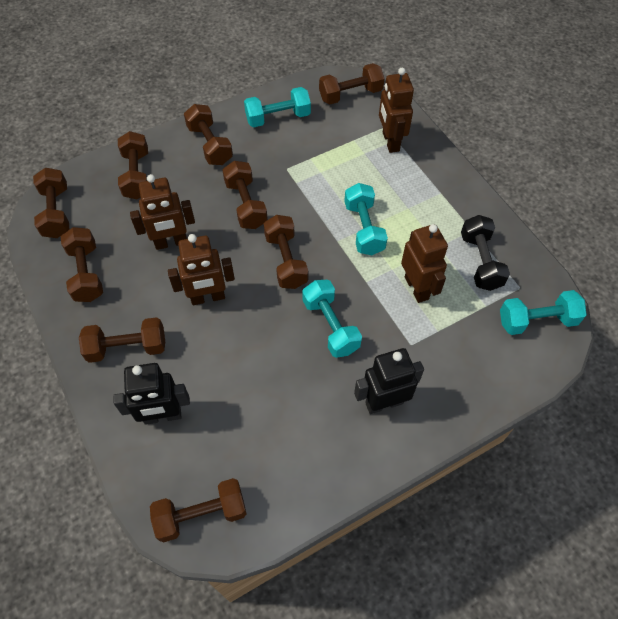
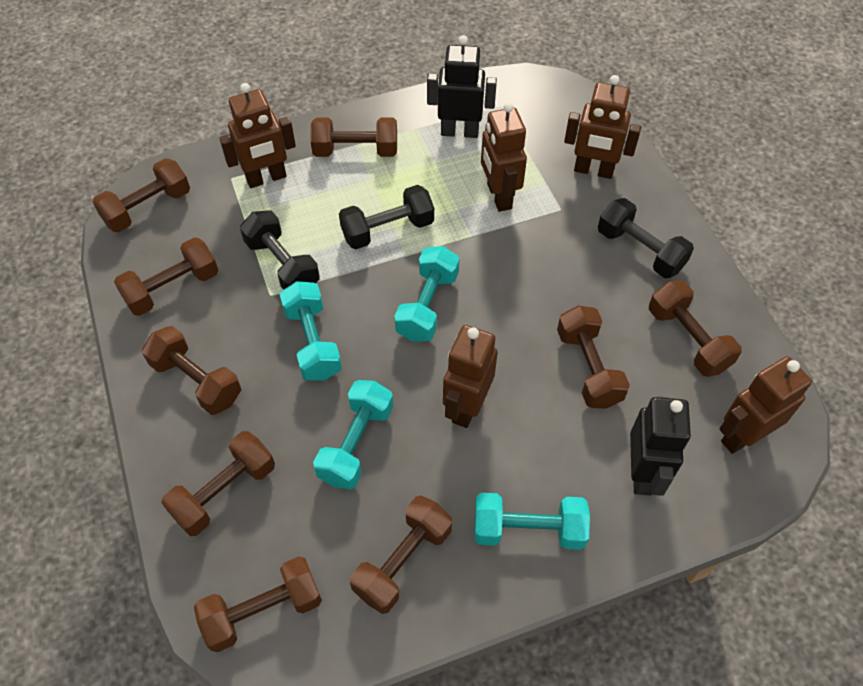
black dumbbell: [461,215,510,291] = 1 -> [240,210,320,290] [339,185,434,249] [598,198,694,278] = 3
brown robot: [130,174,195,250] [168,234,235,305] [379,68,414,153] [401,224,448,303] = 4 -> [219,83,296,188] [443,325,498,428] [481,102,527,212] [564,75,641,179] [719,356,812,454] = 5

